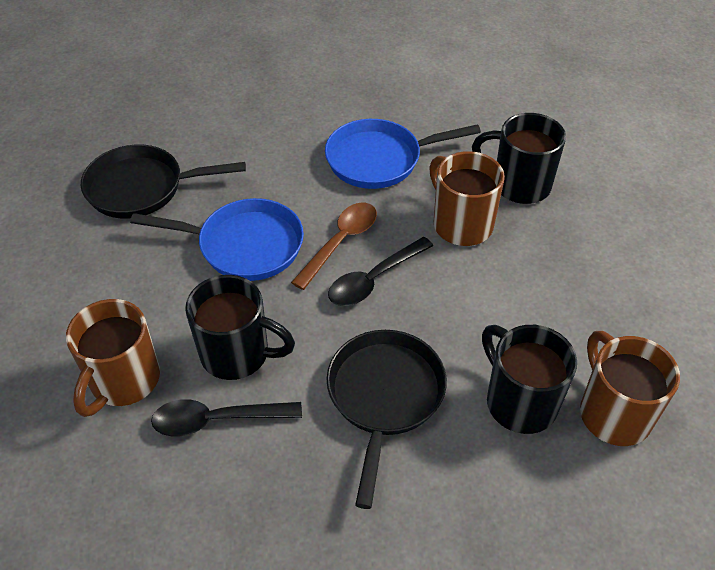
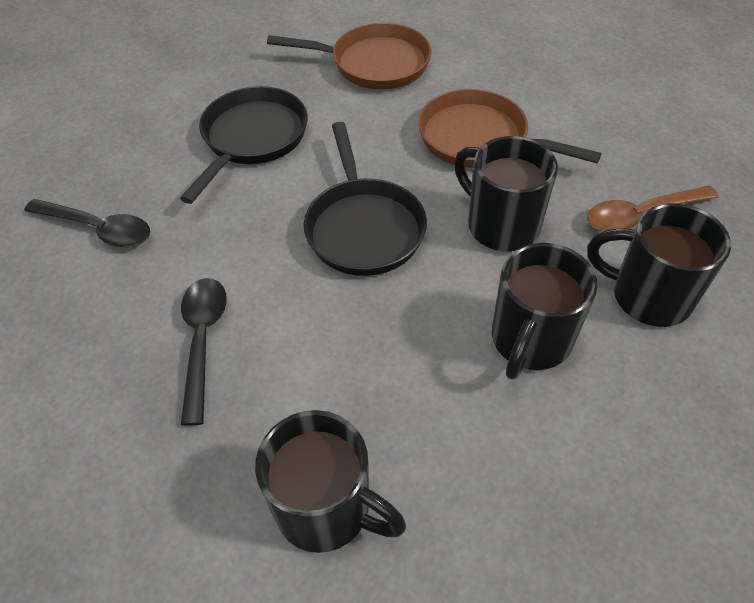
black mug: [185,275,295,380] [472,113,566,204] [482,325,577,434] = 3 -> [255,410,406,553] [454,136,558,252] [492,243,597,380] [587,203,731,327] = 4
blue pan: [130,198,304,281] [325,119,481,189] = 2 -> none = 0
brown mug: [66,299,160,417] [429,151,505,246] [580,331,680,446] = 3 -> none = 0
brown pan: none = 0 -> [267,23,432,89] [418,89,602,168] = 2

